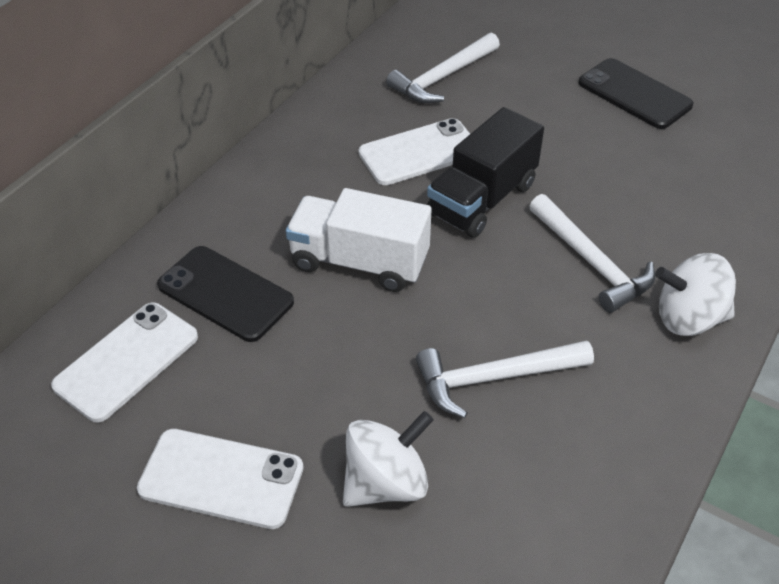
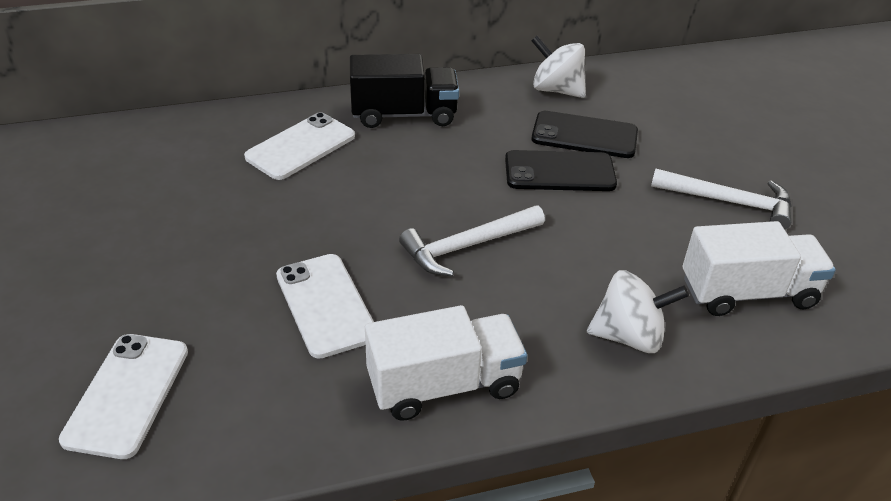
white hammer: [386,33,500,103] [416,340,594,418] [529,194,655,313] = 3 -> [399,206,545,276] [651,169,791,230] = 2
white truck: [286,188,432,292] = 1 -> [365,305,527,421] [683,221,836,316] = 2

